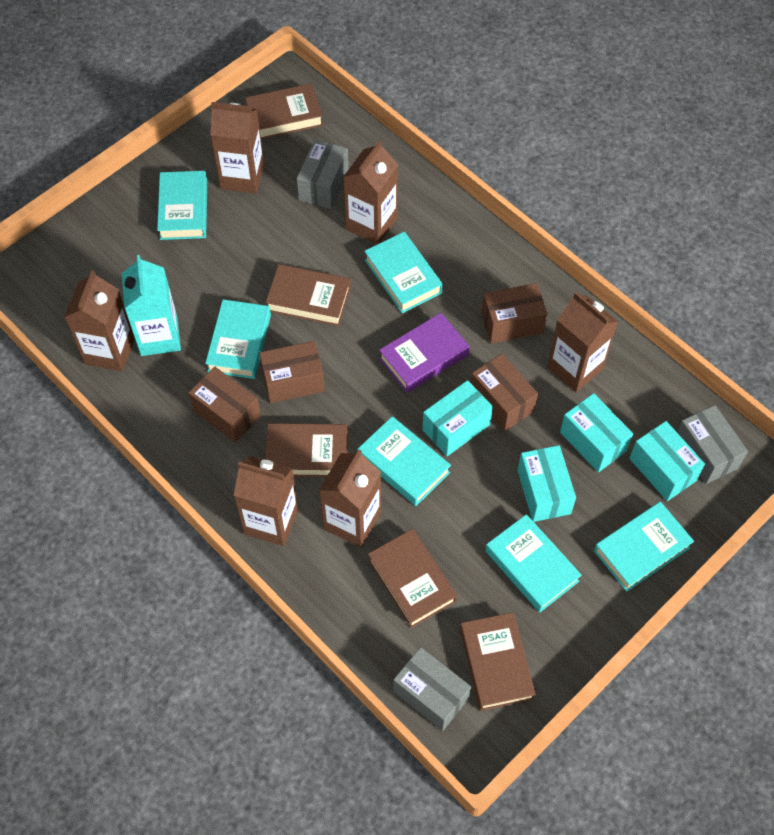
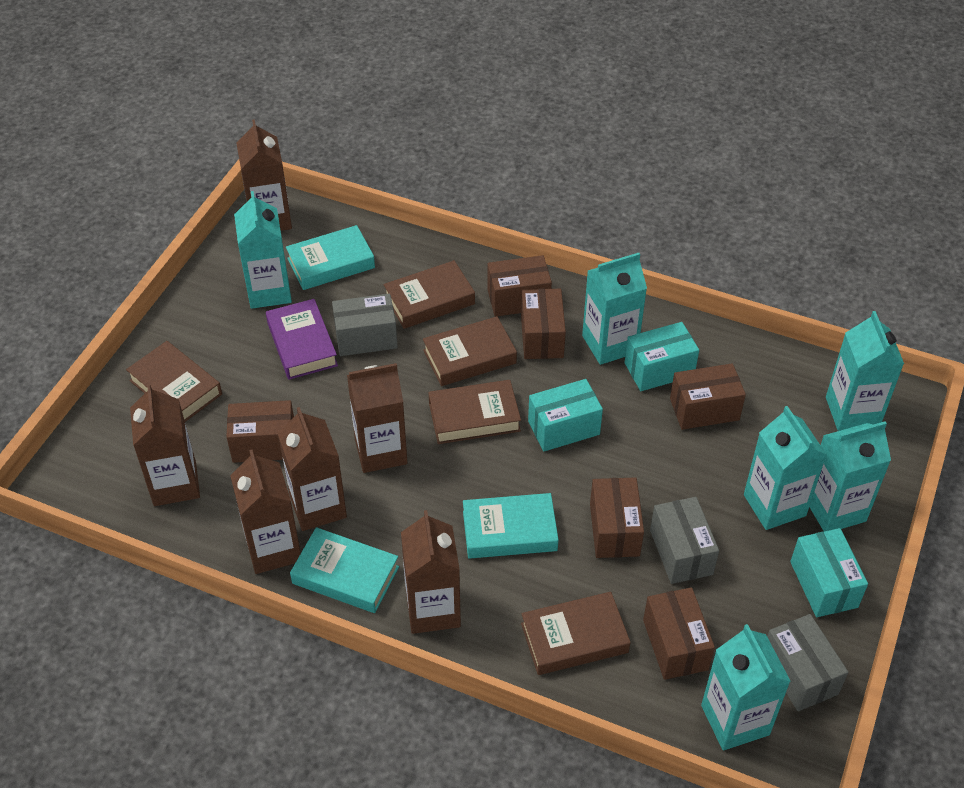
brown box: [189,367,261,442] [259,341,325,403] [471,353,538,431] [481,283,547,344] = 4 -> [226,400,294,463] [487,255,552,317] [521,289,566,359] [590,477,644,558] [643,587,715,680] [670,363,746,430] = 6
turquoise book: [157,171,207,240] [205,299,271,379] [358,416,451,506] [364,232,443,313] [486,514,582,612] [594,502,694,592] = 6 -> [286,225,375,290] [290,527,399,613] [463,493,559,559] = 3
turquoise box: [422,380,493,456] [517,445,576,522] [560,393,633,473] [629,421,705,501] = 4 -> [528,379,603,451] [625,322,699,391] [790,528,868,617] = 3
turquoise carton: [122,255,181,356] = 1 -> [234,191,292,309] [582,253,647,365] [701,624,791,750] [744,406,827,530] [810,421,891,531] [826,311,904,431] = 6

